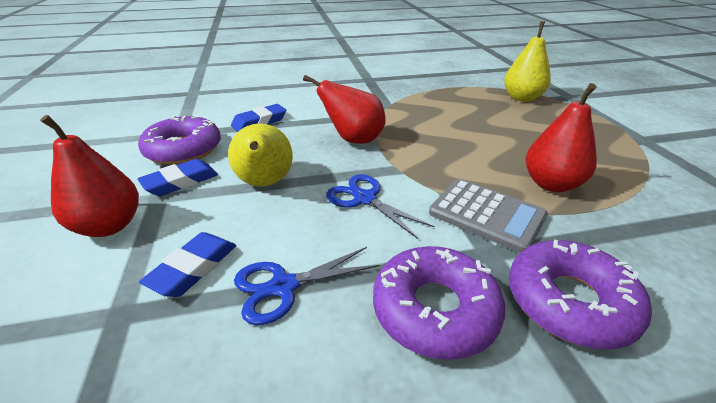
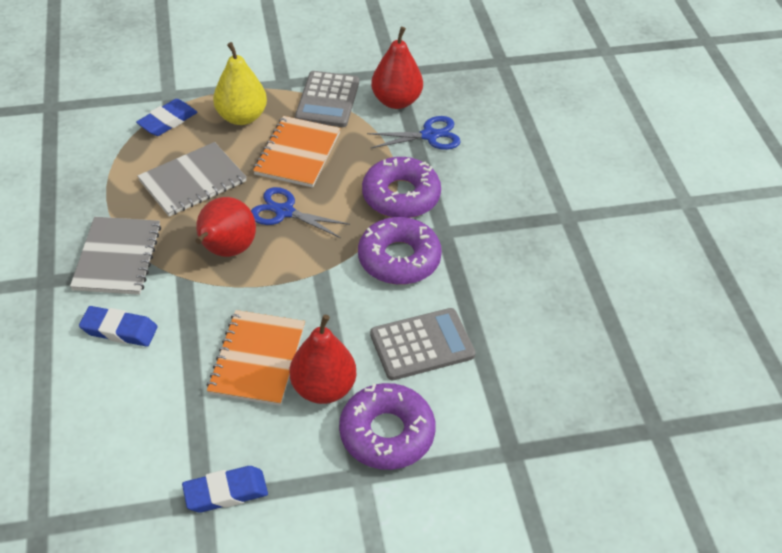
grey calculator: [429,179,548,253] = 1 -> [295,71,359,127] [370,308,476,380] = 2
grey notebook: none = 0 -> [70,217,161,295] [138,142,247,217] = 2
orange notebook: none = 0 -> [207,310,305,406] [253,116,340,188] = 2
yellow pear: [228,124,293,187] [504,21,551,102] = 2 -> [213,42,267,125] = 1

